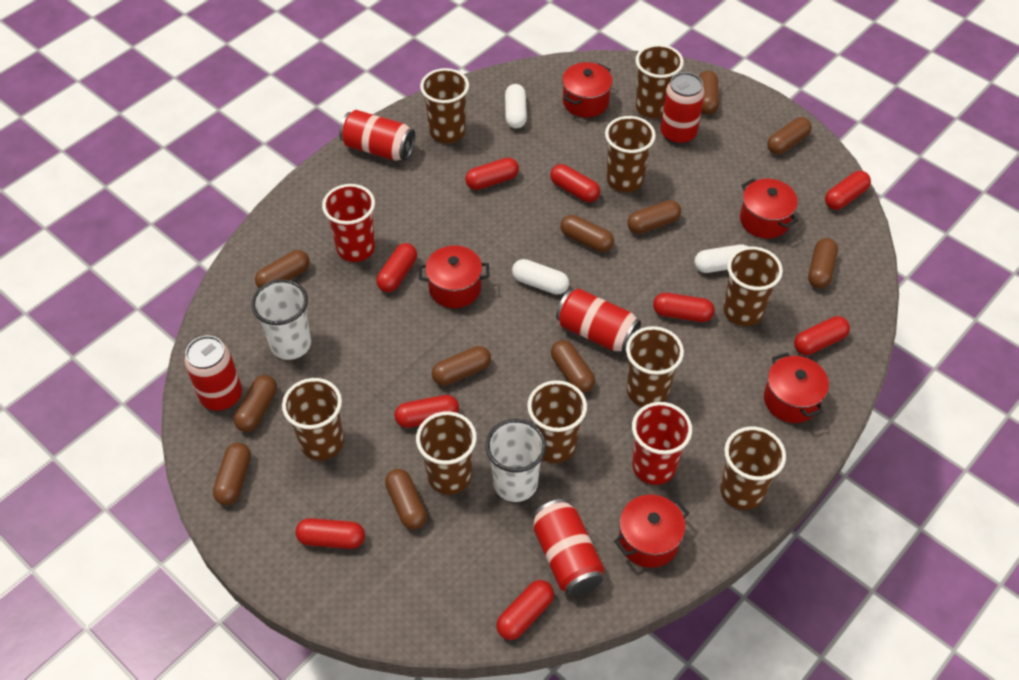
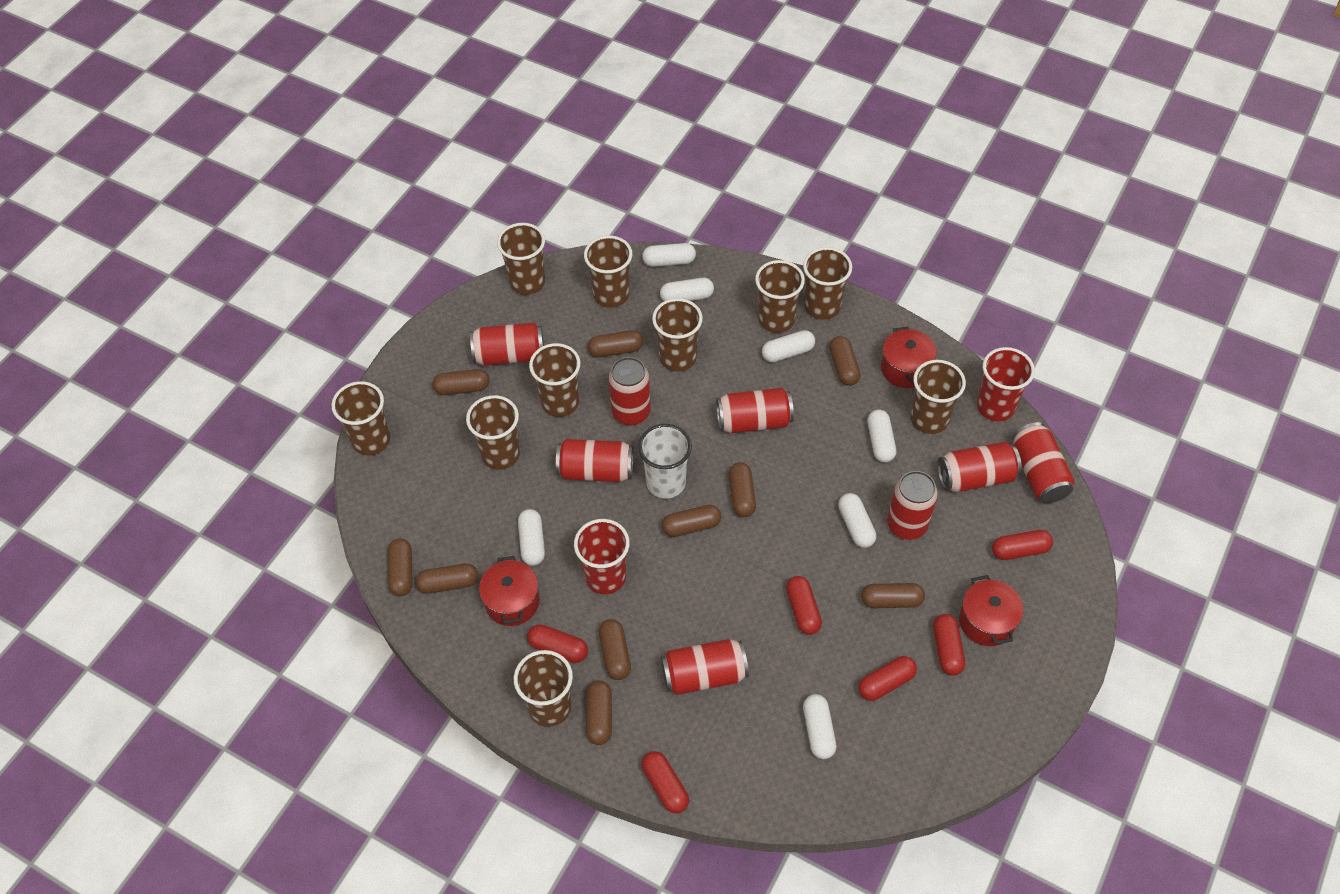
brown capsule: [213,443,251,505] [234,375,277,432] [255,250,310,288] [385,469,427,530] [432,346,491,386] [551,340,595,393] [560,215,614,252] [627,200,681,234] [699,71,719,115] [767,117,812,155] [808,238,838,289] = 11 -> [388,539,413,596] [415,563,478,594] [432,369,490,395] [586,680,612,745] [588,330,643,358] [599,619,631,680] [662,505,721,537] [728,462,756,517] [829,336,861,386] [861,583,925,608] = 10
brown cup: [282,378,344,460] [416,411,477,495] [420,68,469,143] [527,380,587,463] [605,116,656,192] [626,326,684,407] [635,44,684,118] [720,426,786,510] [723,246,783,326] = 9 -> [331,381,390,455] [466,395,520,470] [497,223,545,295] [514,650,573,727] [529,343,580,417] [584,235,632,308] [652,298,703,372] [755,260,805,333] [803,247,852,320] [910,360,966,434] = 10
red can: [184,336,242,411] [339,110,415,161] [532,499,604,596] [556,288,641,353] [661,72,705,144] = 5 -> [470,323,544,366] [556,439,633,482] [609,357,651,425] [661,639,749,695] [716,388,794,433] [887,471,938,540] [938,442,1022,492] [1012,422,1075,503] = 8
red capsule: [295,518,365,549] [376,243,417,292] [395,395,459,428] [465,158,519,190] [496,580,554,640] [550,164,600,202] [653,293,715,322] [794,316,850,355] [825,171,871,210] = 9 -> [527,624,588,663] [642,751,689,813] [786,576,822,635] [858,656,917,701] [933,614,965,676] [992,530,1053,560] = 6
red pot: [419,245,490,308] [562,62,613,117] [614,494,689,568] [740,178,798,239] [764,352,829,423] = 5 -> [479,556,540,626] [881,326,936,388] [959,575,1023,646] = 3
white capsule: [505,84,527,128] [512,259,569,295] [694,245,748,273] = 3 -> [518,509,545,566] [642,243,696,267] [660,278,714,301] [762,330,815,362] [803,694,836,759] [838,493,876,548] [867,409,896,462] = 7
white cup: [251,279,311,360] [485,419,546,502] = 2 -> [638,424,692,499] = 1

